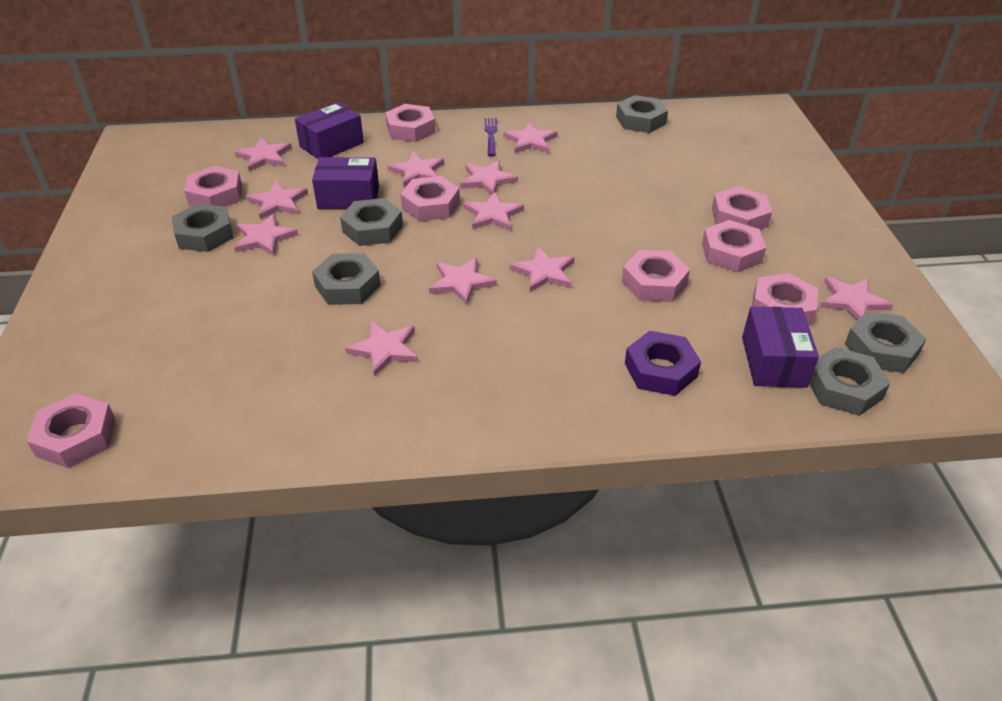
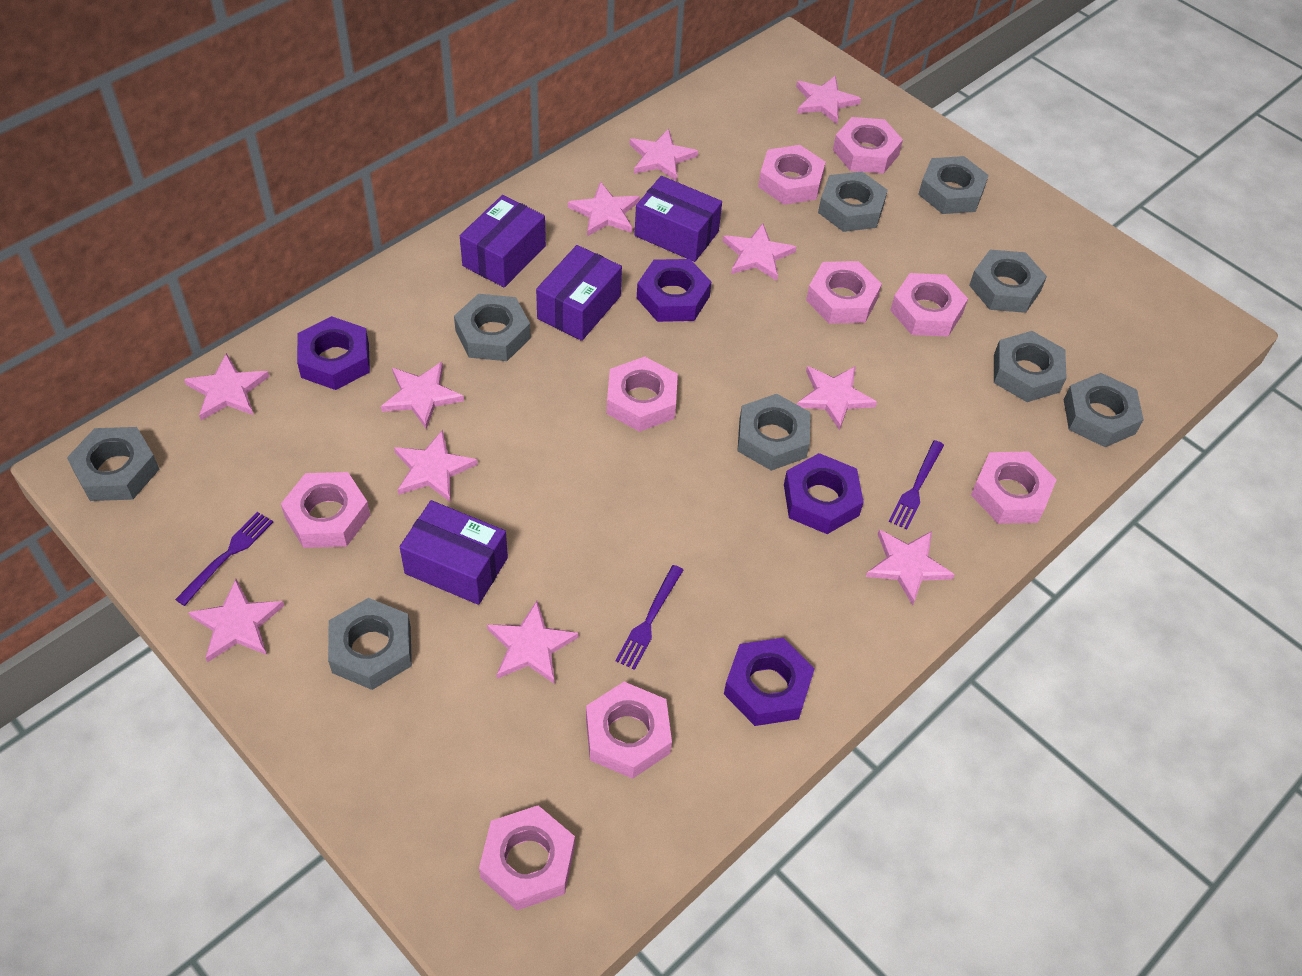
grey nut: [172,204,234,252] [312,253,381,305] [340,198,403,246] [616,95,668,133] [809,347,890,416] [845,311,926,373] = 6 -> [67,427,159,501] [328,598,412,690] [454,294,531,361] [737,394,811,471] [818,172,888,232] [918,156,989,214] [969,250,1047,313] [994,331,1067,402] [1064,373,1144,447] = 9
pink nut: [27,393,115,468] [184,166,242,206] [385,104,435,142] [401,176,460,221] [621,250,690,302] [702,220,766,272] [712,186,772,229] [752,273,818,326] = 8 -> [281,472,370,548] [479,805,575,910] [586,682,672,779] [607,357,678,432] [758,145,826,205] [806,261,882,324] [833,117,903,173] [890,273,968,337] [971,452,1057,524] = 9
purple box: [295,102,364,159] [312,157,379,209] [742,306,819,388] = 3 -> [400,500,508,605] [460,195,546,287] [536,245,622,341] [634,176,722,262] = 4
purple fork: [485,118,497,156] = 1 -> [175,512,273,606] [615,565,683,670] [889,440,944,530] = 3
purple nut: [625,331,701,396] = 1 -> [297,316,370,390] [637,259,711,322] [724,638,815,726] [784,453,864,534] = 4

